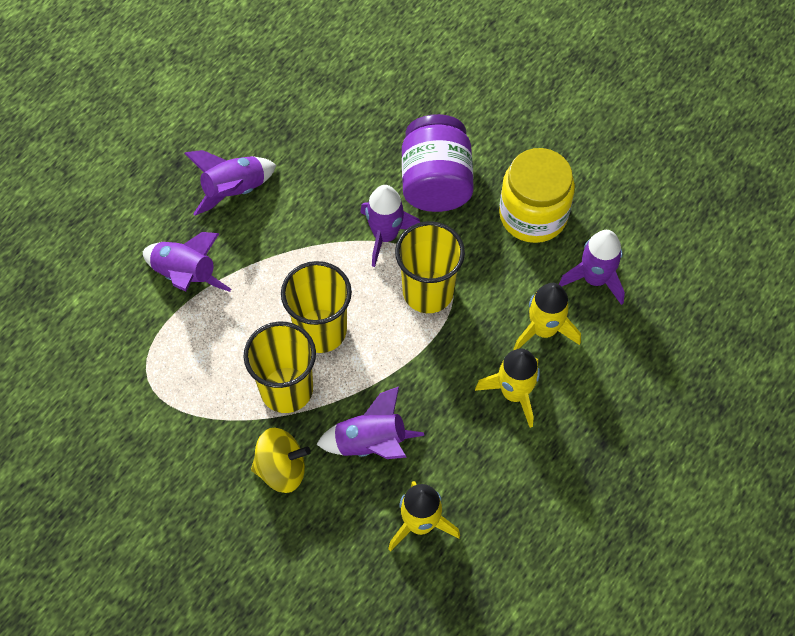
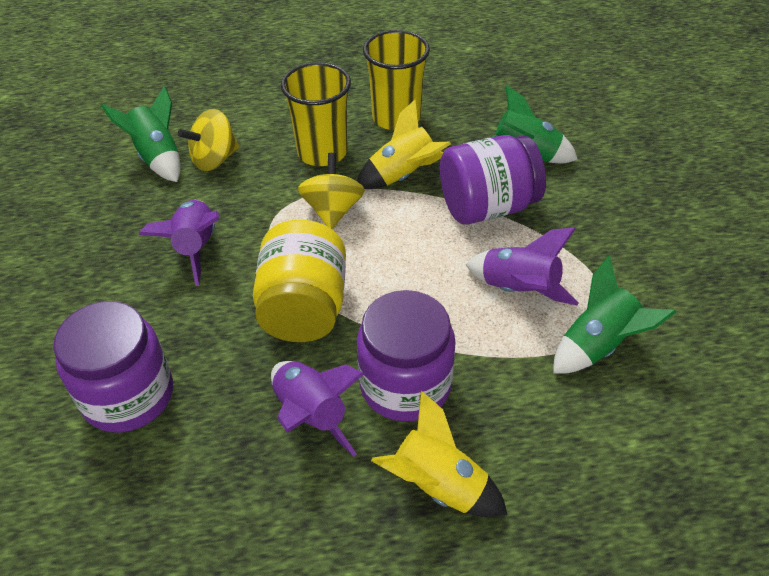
green rocket: none = 0 -> [101,86,181,182] [490,85,578,163] [553,256,676,374] = 3
purple jar: [402,114,474,212] = 1 -> [53,301,173,433] [357,290,456,422] [440,135,546,225] = 3
purple rocket: [142,232,231,292] [184,150,276,216] [316,387,424,459] [360,185,420,267] [559,230,625,305] = 5 -> [139,200,219,286] [271,361,365,457] [466,228,579,306] = 3
yellow cup: [244,322,316,413] [281,261,352,353] [395,221,465,313] = 3 -> [281,62,351,166] [363,30,430,130] = 2
yellow rocket: [388,481,460,552] [475,348,540,428] [513,283,581,350] = 3 -> [357,100,451,189] [371,391,507,517] = 2
yellow spinning top: [251,428,311,493] = 1 -> [178,109,239,171] [298,153,365,229] = 2

